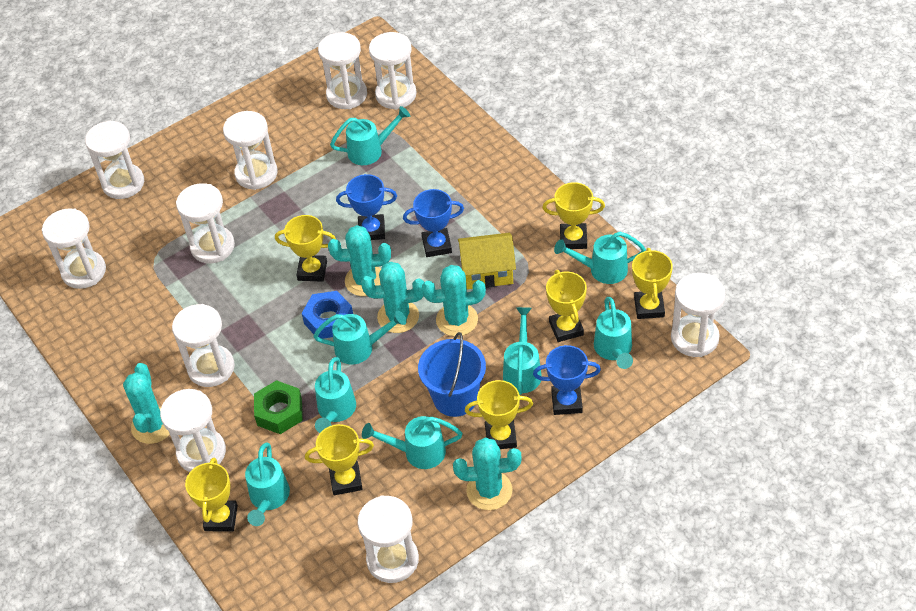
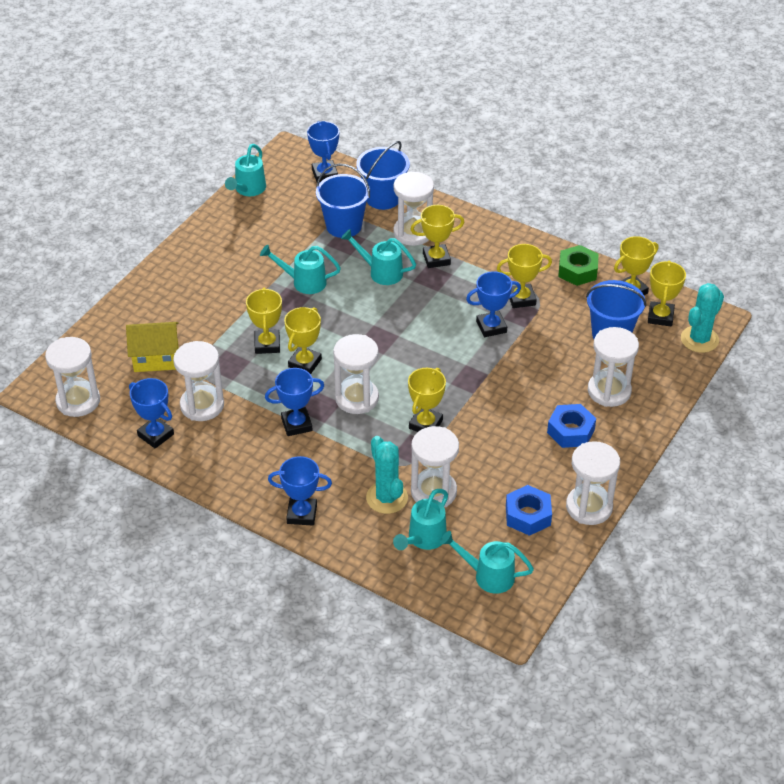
blue bucket: [418,332,486,417] = 1 -> [316,163,370,238] [356,141,410,210] [586,280,646,339] = 3
blue nut: [302,291,353,339] = 1 -> [506,485,552,536] [547,404,596,448] = 2
blue trophy: [336,174,397,240] [403,189,464,257] [533,345,601,415] = 3 -> [129,378,174,449] [265,368,324,436] [268,456,332,526] [307,121,339,182] [466,271,521,337] = 5
turquoise cactus: [123,363,170,444] [328,225,391,296] [361,262,424,333] [422,265,486,336] [453,437,521,510] = 5 -> [366,436,408,514] [681,283,724,353] = 2
turquoise watering can: [245,442,290,526] [313,311,407,364] [315,357,356,433] [330,106,410,165] [362,416,463,469] [503,307,542,395] [554,232,646,284] [594,297,633,369] = 8 -> [225,144,266,196] [260,245,341,294] [341,229,416,285] [393,489,448,550] [440,531,534,594] = 5
white hourglass: [42,208,106,289] [85,120,144,199] [160,389,226,472] [172,304,235,387] [176,183,235,263] [223,111,278,190] [318,32,367,109] [358,495,419,583] [369,32,417,110] [671,273,726,357] = 10 -> [45,337,100,417] [173,341,224,421] [333,334,379,414] [393,171,434,246] [411,426,459,507] [566,441,620,525] [588,327,639,407] = 7

